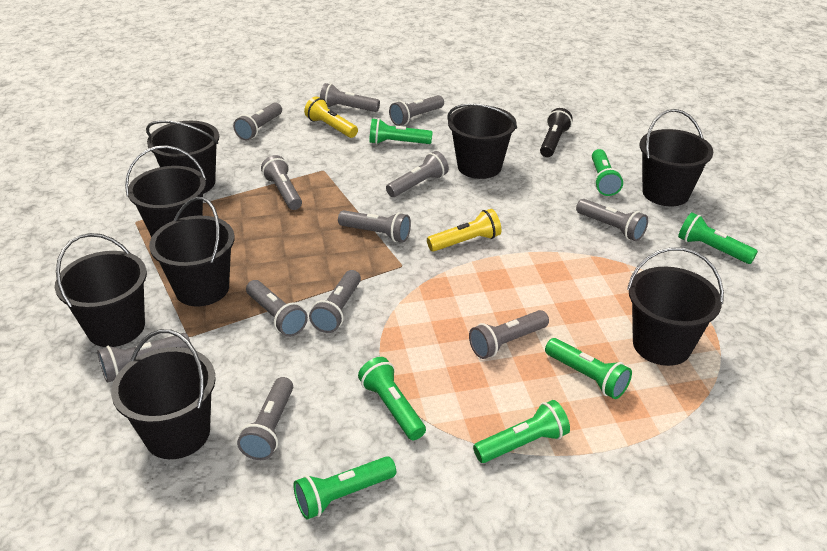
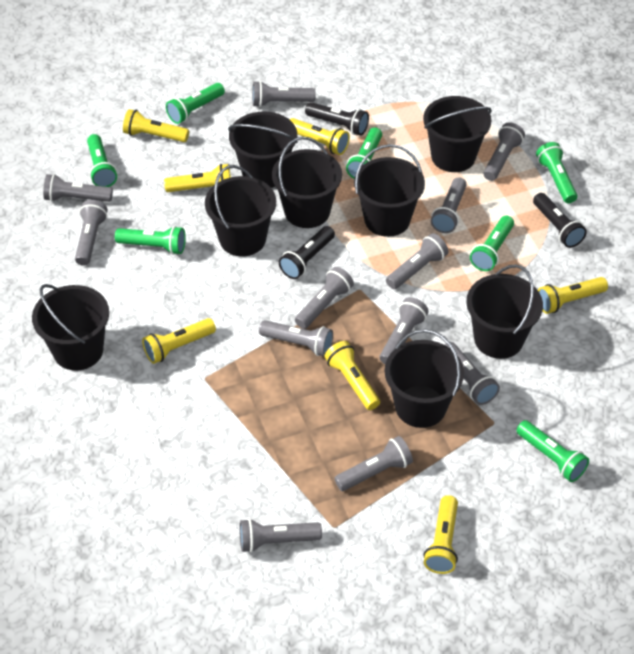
black flashlight: [540,108,573,157] = 1 -> [279,226,335,279] [305,102,369,136] [533,193,587,248] = 3
yellow flashlight: [304,97,358,138] [427,209,501,252] = 2 -> [123,109,189,142] [142,318,216,364] [164,164,231,192] [289,118,350,155] [325,341,380,410] [424,495,458,574] [538,277,608,314] = 7

